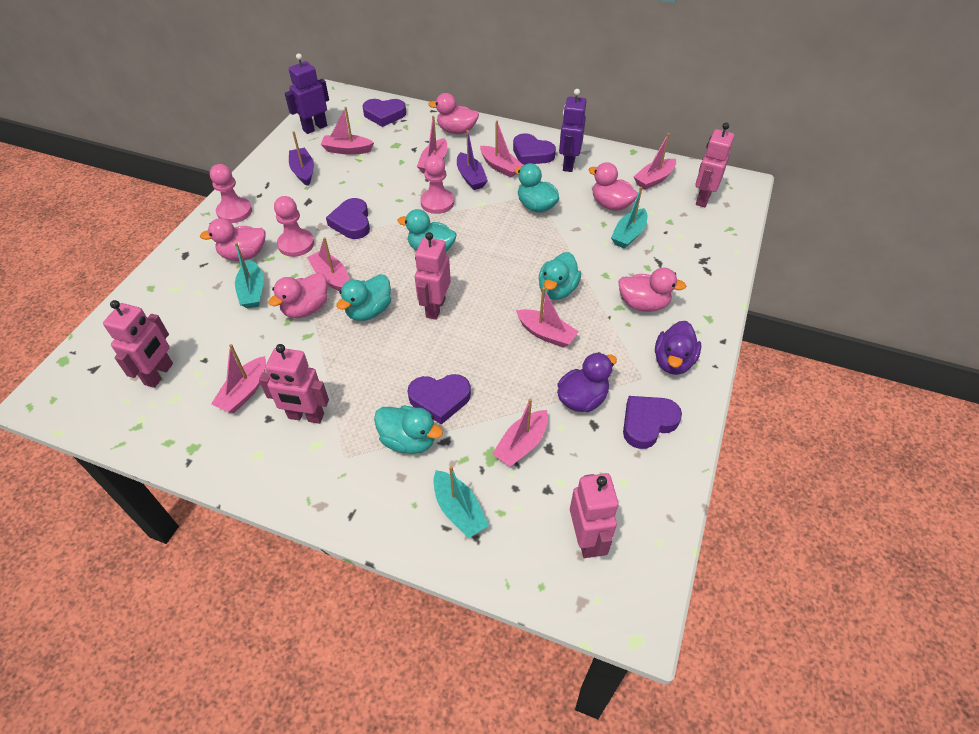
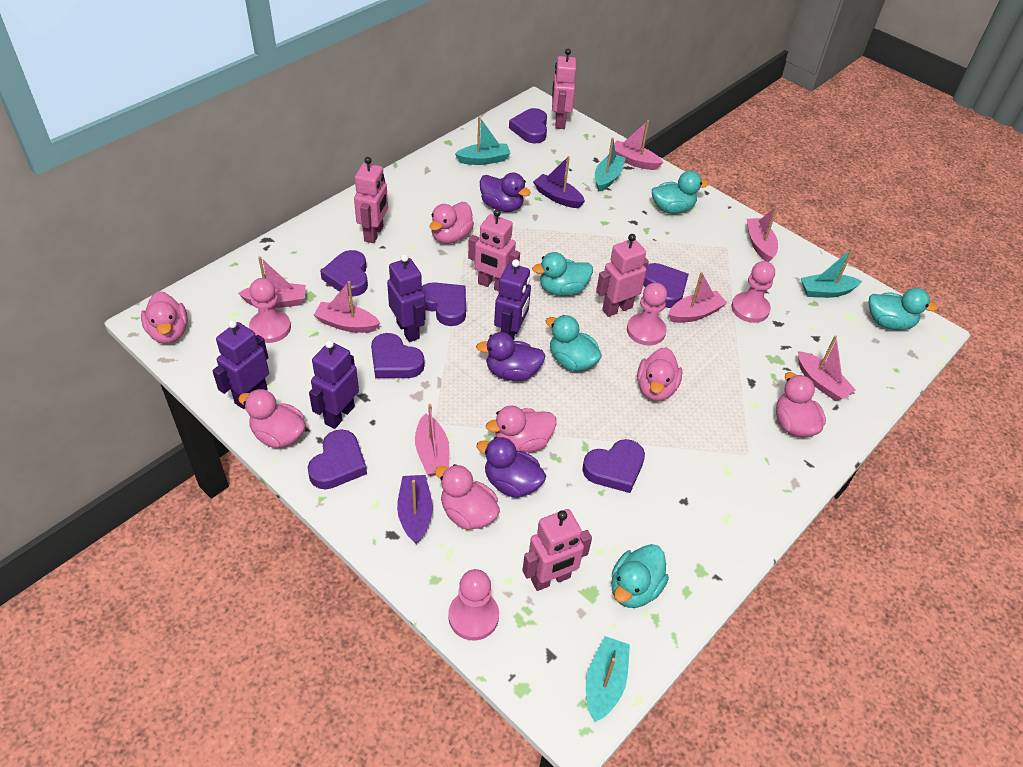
pink boat: [211,344,266,413] [307,237,349,292] [321,107,374,155] [417,116,447,173] [480,121,524,177] [492,399,548,467] [516,287,579,348] [634,133,676,190] = 8 -> [238,256,306,308] [314,281,380,333] [415,404,449,476] [614,120,663,170] [668,272,727,323] [747,206,778,262] [798,335,856,401] = 7
pink duck: [200,218,266,261] [268,273,327,318] [429,93,479,134] [589,162,638,211] [618,268,686,312] = 5 -> [141,291,188,343] [238,389,306,448] [429,202,474,244] [435,464,500,530] [486,406,556,452] [637,347,682,401] [776,372,826,437] = 7
pink pawn: [210,164,252,223] [274,196,314,257] [420,155,454,214] = 3 -> [249,278,291,343] [448,569,499,640] [627,282,667,345] [731,261,775,323] = 4
purple duck: [557,352,617,412] [655,321,701,375] = 2 -> [476,332,546,381] [476,437,546,498] [480,172,531,212] = 3
purple heart: [326,198,370,239] [362,99,406,127] [407,374,471,425] [513,133,556,165] [623,396,682,449] = 5 -> [307,429,367,489] [320,250,368,297] [371,333,425,378] [421,282,466,326] [509,108,547,143] [582,439,645,493] [643,263,689,308] = 7
purple robot: [285,54,329,134] [559,89,586,172] = 2 -> [212,320,269,409] [309,340,359,429] [387,254,426,342] [494,259,531,340] = 4
turquoise boat: [235,242,264,309] [433,466,489,538] [611,187,647,249] = 3 -> [455,116,511,165] [586,636,630,723] [595,138,626,191] [801,248,862,298] = 4

